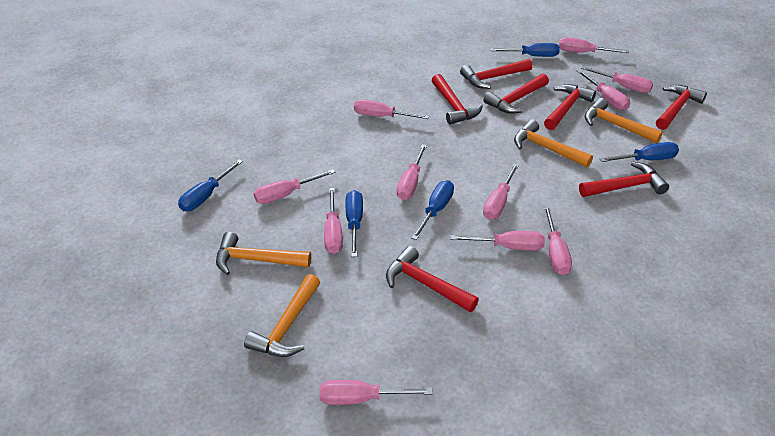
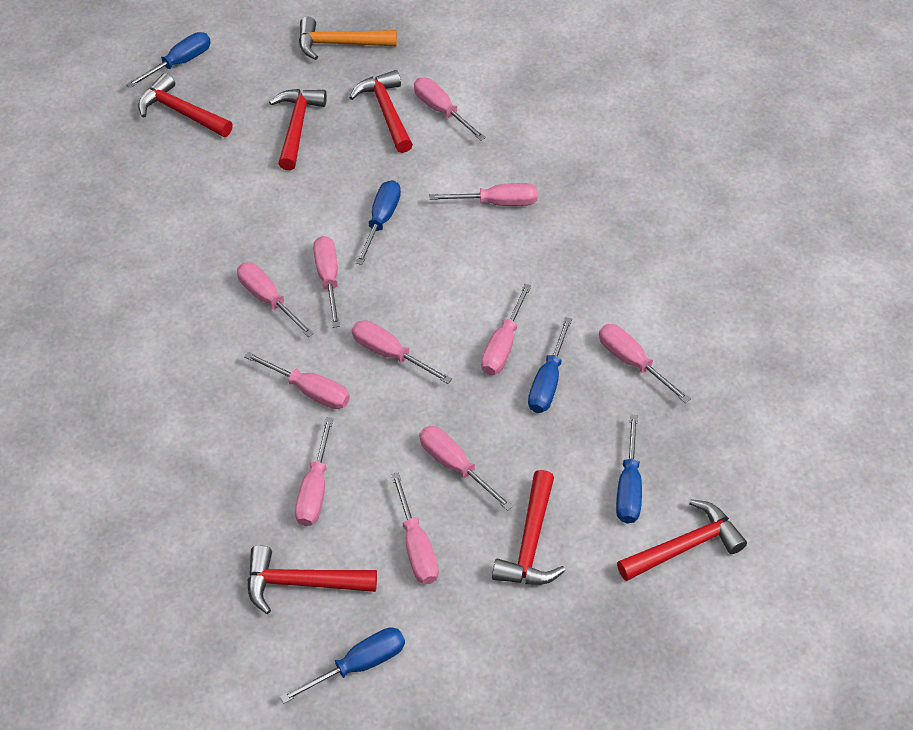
orange hammer: [216,232,311,275] [244,274,320,357] [514,119,593,168] [585,98,663,143] = 4 -> [299,17,397,60] = 1
red hammer: [386,246,479,312] [432,74,483,125] [460,59,532,89] [484,74,549,114] [544,84,596,130] [579,162,669,197] [656,85,707,130] = 7 -> [138,73,233,137] [247,545,377,614] [269,89,327,170] [349,70,413,153] [492,470,565,585] [617,499,747,581] = 6

